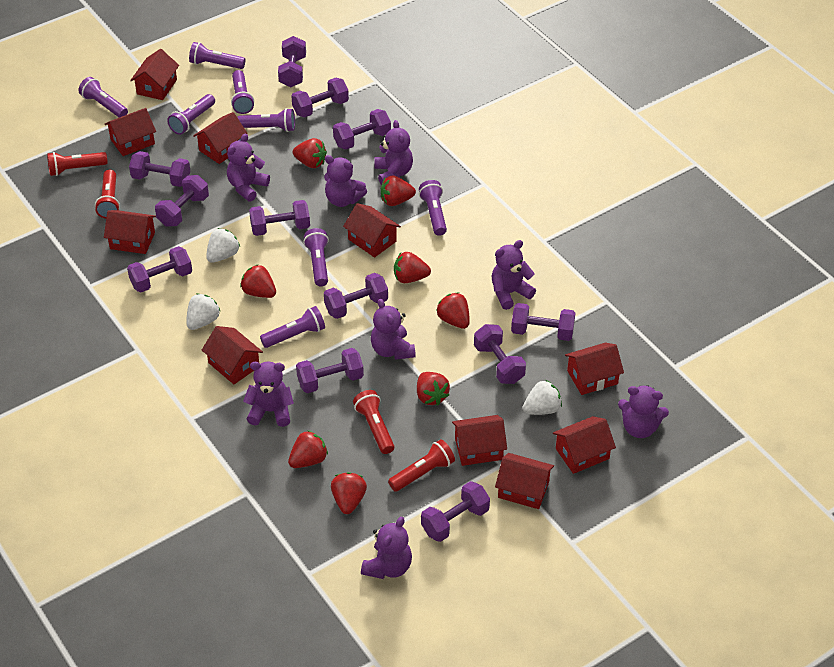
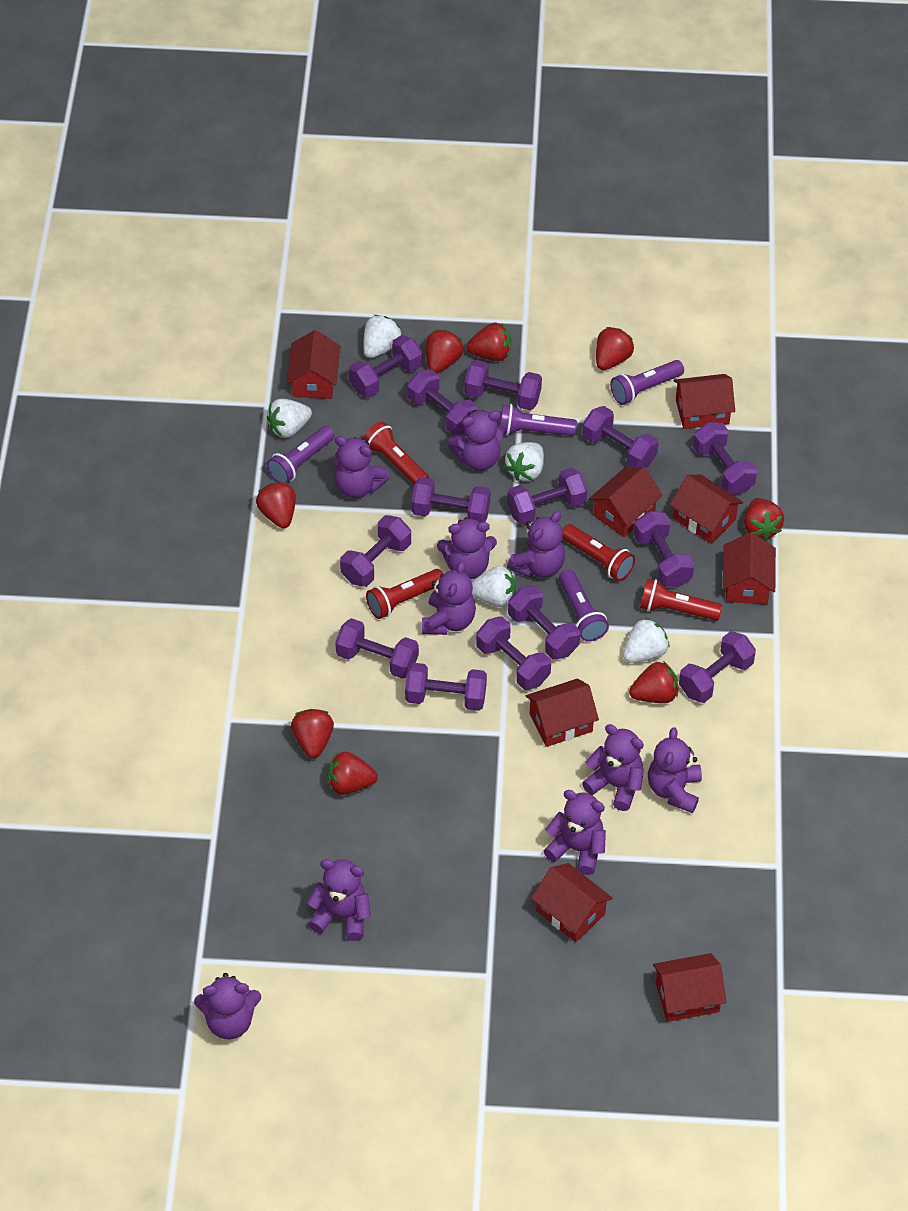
purple dumbbell: [127,246,192,292] [129,151,190,187] [155,175,209,227] [249,200,310,236] [278,36,306,87] [291,78,349,117] [296,348,364,393] [324,273,388,319] [333,109,391,150] [421,481,490,542] [474,324,526,384] [511,303,575,341] = 12 -> [335,618,419,679] [340,515,411,587] [349,335,423,397] [405,663,487,711] [407,369,478,435] [411,477,491,522] [464,360,542,410] [476,616,551,690] [507,468,587,525] [508,586,580,659] [582,406,659,468] [634,511,694,587] [679,631,756,703] [693,422,757,494] = 14
purple flashlight: [79,77,128,118] [167,94,215,135] [189,42,245,69] [231,70,254,114] [237,108,295,132] [260,306,325,348] [303,228,329,286] [419,180,447,236] = 8 -> [267,426,335,483] [499,404,577,436] [559,570,609,641] [610,360,684,405] = 4
purple teddy bear: [227,134,270,202] [243,362,294,427] [324,155,367,207] [361,517,412,579] [371,299,416,360] [374,120,413,185] [492,240,536,310] [618,385,669,438] = 8 -> [194,973,261,1040] [307,859,371,941] [333,436,390,498] [422,561,476,635] [437,517,497,579] [448,410,505,471] [507,511,565,578] [543,790,606,875] [582,724,644,811] [648,727,702,813] = 10
red house: [104,210,156,254] [105,108,156,156] [130,49,179,100] [193,112,248,164] [202,326,263,384] [343,203,401,258] [452,415,507,466] [495,453,554,509] [553,416,616,474] [565,343,624,395] = 10 -> [287,330,341,399] [526,679,599,747] [531,863,613,942] [589,467,663,537] [653,953,726,1022] [670,475,744,544] [674,374,735,429] [723,532,776,605] = 8
white strawberry: [186,294,221,330] [206,228,240,263] [523,380,562,415] = 3 -> [267,399,312,438] [363,315,402,358] [471,566,516,607] [505,442,544,481] [623,618,670,663] = 5

